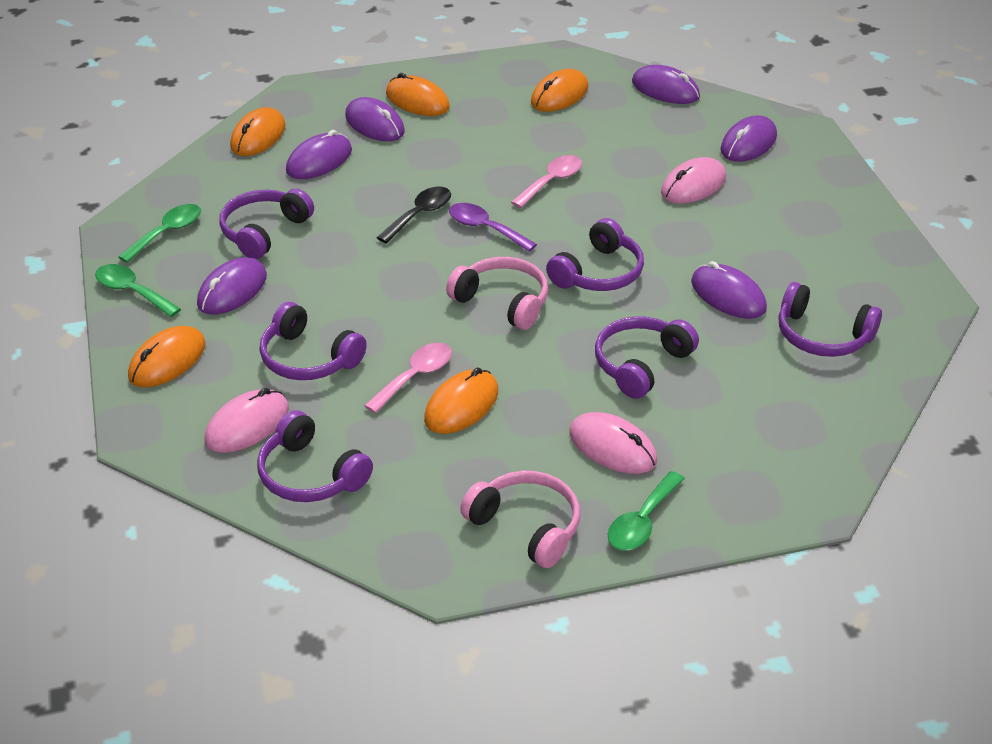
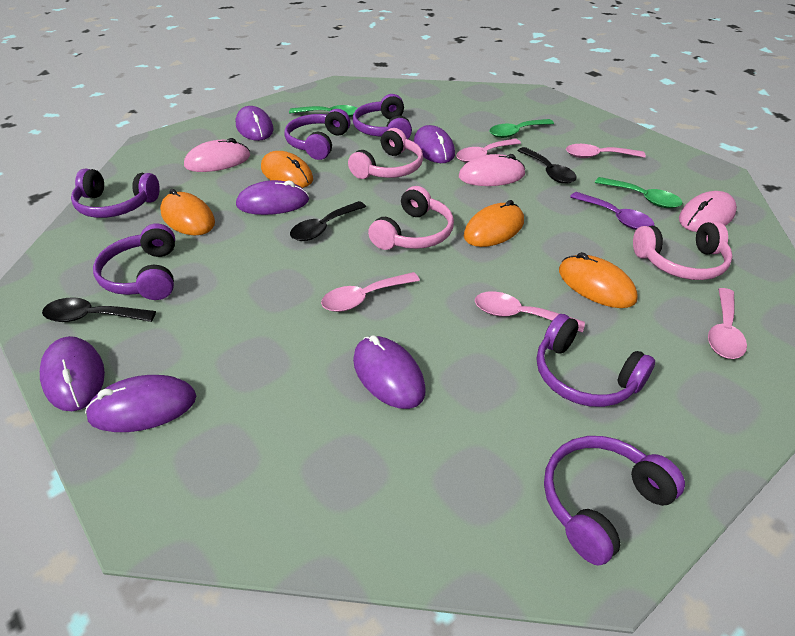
black spoon: [377,187,451,244] = 1 -> [42,297,156,322] [290,201,366,241] [517,147,577,184] = 3
orange mouse: [128,326,206,387] [230,107,286,156] [386,73,450,116] [424,367,498,434] [531,69,588,112] = 5 -> [160,189,215,235] [261,151,313,188] [464,200,524,247] [559,252,638,308] = 4
pink headphones: [446,257,548,330] [460,471,580,568] = 2 -> [348,128,423,179] [368,186,454,250] [633,222,733,280] = 3
pink spoon: [364,343,452,413] [511,155,582,208] = 2 -> [321,272,420,312] [456,138,521,163] [475,291,585,332] [566,144,646,158] [708,288,747,359] = 5

